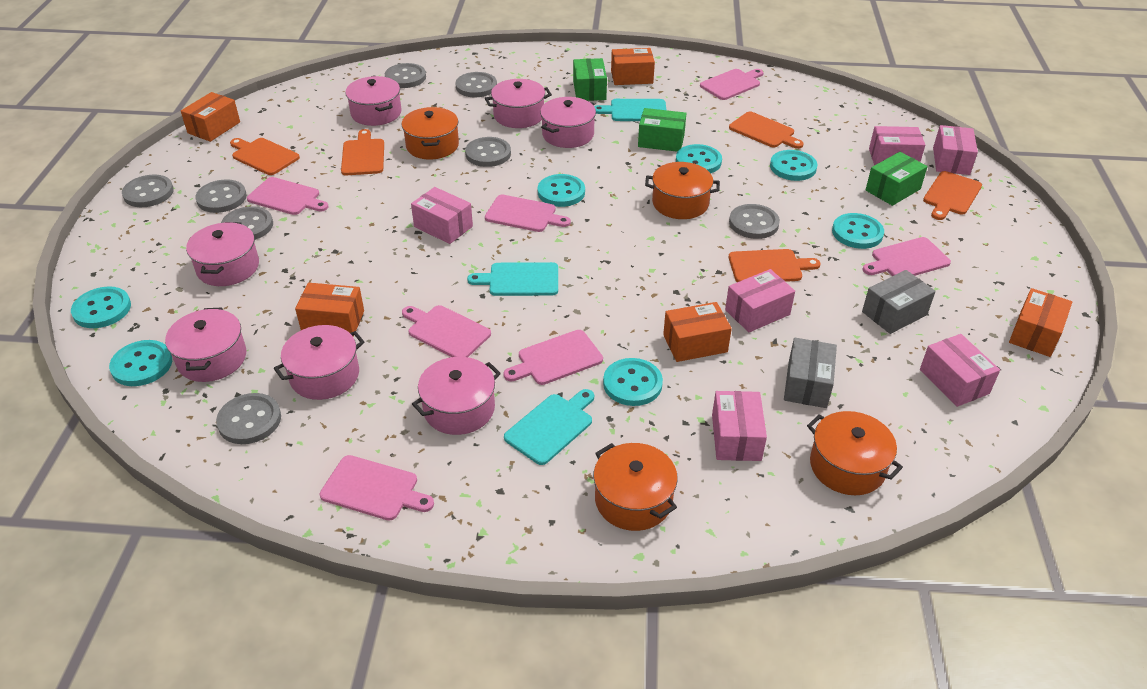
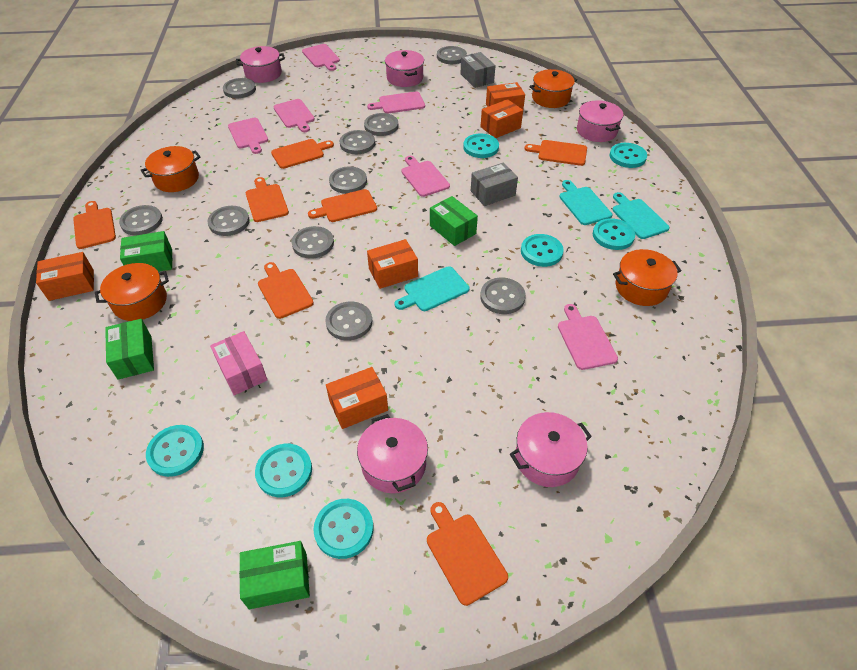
green box: [573,58,607,101] [638,108,686,152] [866,152,928,206] = 3 -> [105,319,154,380] [120,231,172,272] [239,541,310,609] [430,196,478,246] = 4
grey button: [122,175,174,207] [195,179,247,213] [216,393,281,444] [221,206,273,240] [385,63,426,88] [455,72,497,97] [465,137,511,167] [729,204,780,239] = 8 -> [119,205,163,235] [207,206,250,236] [223,78,256,98] [292,226,334,259] [325,302,372,341] [329,167,367,194] [340,130,375,154] [364,113,398,136] [437,46,467,64] [480,278,526,314] = 10
orange cutting board: [230,138,300,175] [341,129,384,175] [729,112,804,149] [729,249,820,282] [923,171,982,220] = 5 -> [73,201,116,249] [246,177,289,222] [258,262,314,319] [271,139,334,169] [308,189,377,222] [427,502,508,606] [525,140,587,166] = 7
pink box: [411,187,473,244] [712,391,767,461] [725,269,795,332] [869,126,925,165] [920,334,1000,407] [933,125,978,175] = 6 -> [210,331,267,395] = 1
pink cutting board: [247,177,328,215] [319,455,434,521] [402,305,491,357] [485,195,571,232] [503,330,603,385] [700,69,764,100] [863,237,951,276] = 7 -> [228,118,268,154] [274,99,315,132] [302,44,340,71] [367,91,425,113] [401,156,450,197] [558,304,618,370] = 6
pink pot: [165,307,246,382] [186,222,259,286] [274,325,364,400] [345,76,402,126] [412,357,501,435] [485,79,552,128] [540,97,596,148] = 7 -> [236,46,285,83] [357,414,428,493] [385,50,424,87] [510,412,592,487] [577,100,623,142] = 5

